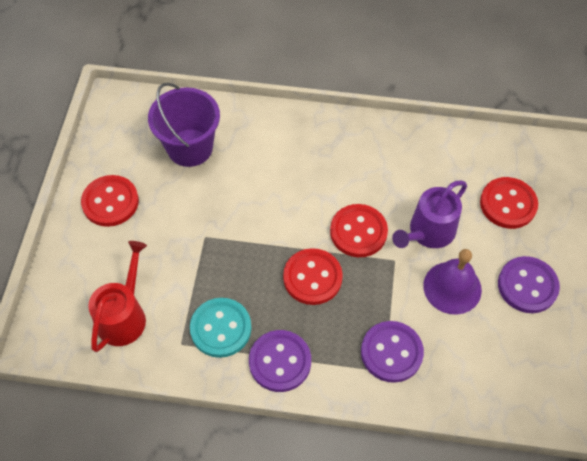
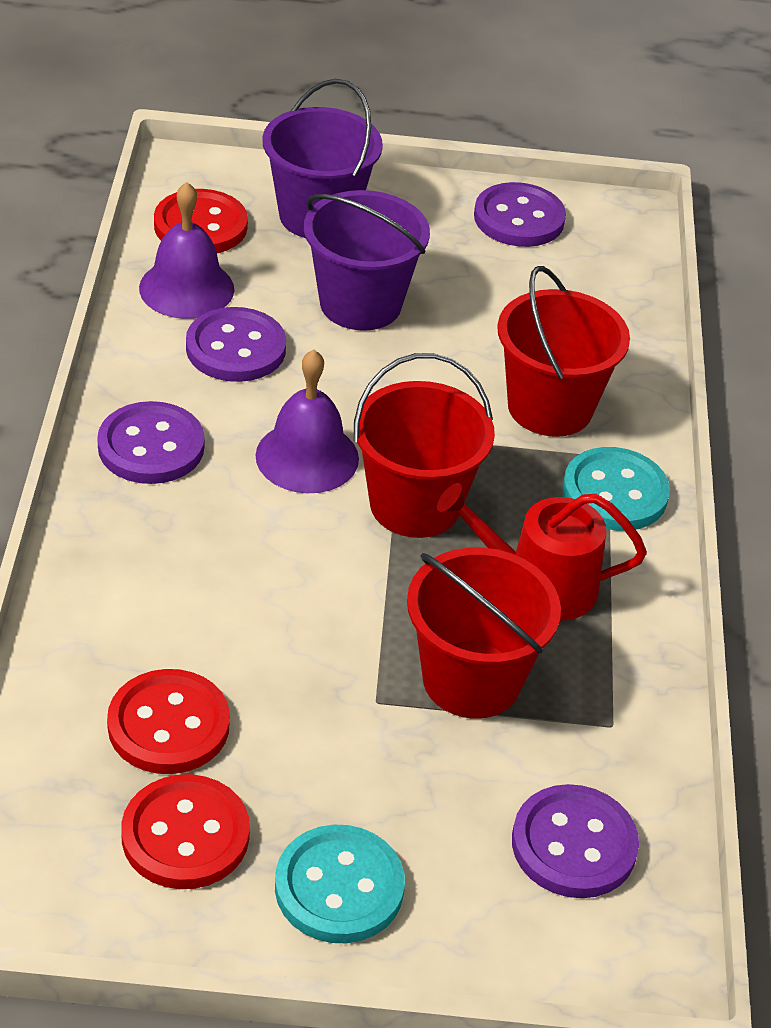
purple bell: [423,249,482,315] = 1 -> [139,182,234,319] [255,350,359,493] = 2
purple bucket: [148,83,220,167] = 1 -> [262,79,383,238] [304,190,430,331] = 2
purple button: [249,330,311,392] [361,321,424,383] [498,256,560,313] = 3 -> [97,401,205,484] [186,307,286,382] [474,182,566,247] [512,784,639,898] = 4
purple watering can: [392,180,467,248] = 1 -> none = 0
red bucket: none = 0 -> [354,353,495,538] [407,547,561,719] [497,266,630,437] = 3
red button: [81,175,139,227] [283,248,343,305] [330,204,388,257] [480,177,538,229] = 4 -> [107,669,230,774] [121,774,250,889] [154,189,248,253] = 3
turquoise button: [190,298,252,358] = 1 -> [275,825,405,943] [562,447,670,531] = 2

